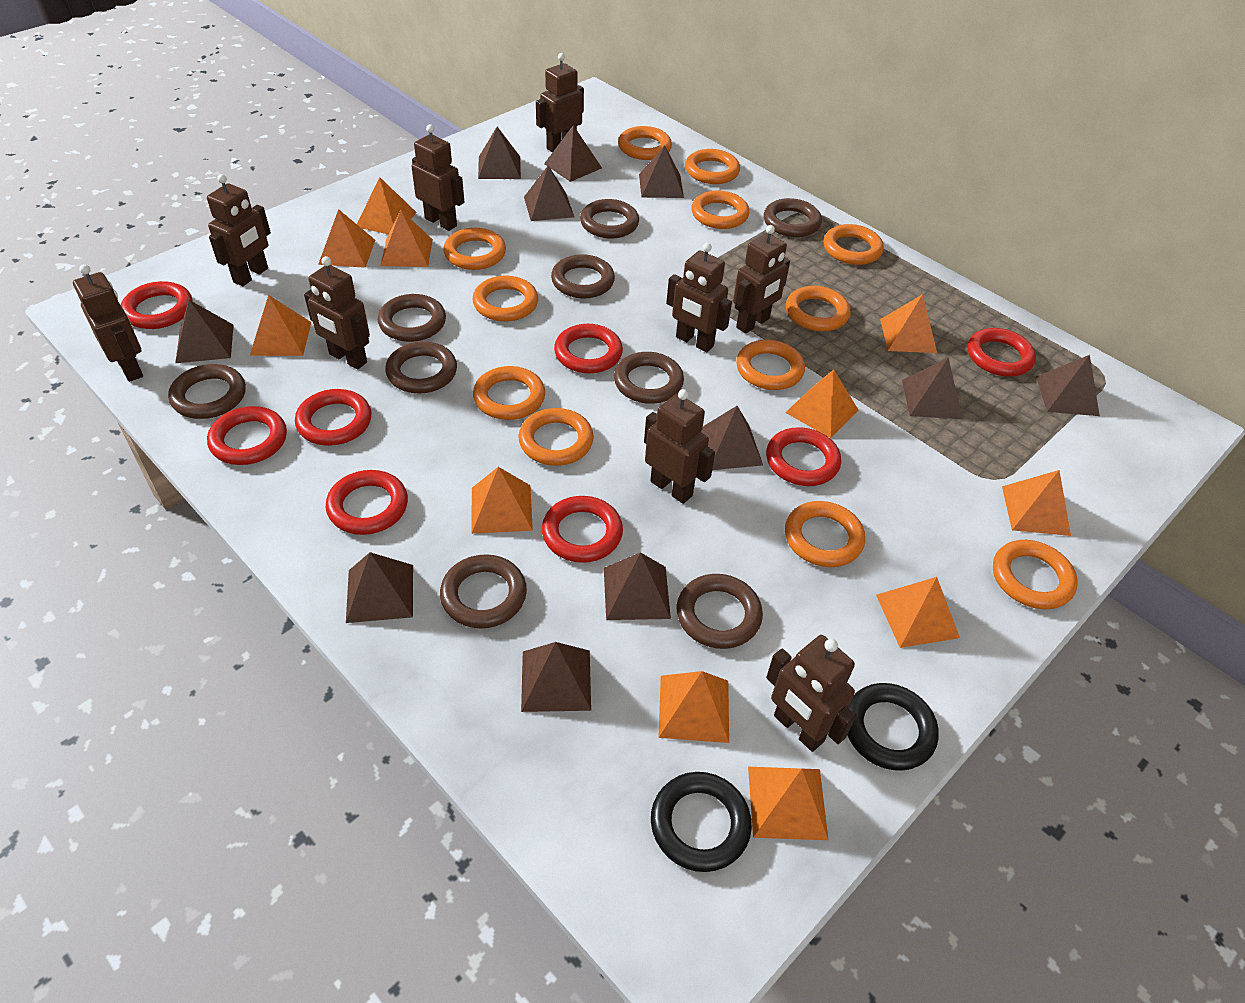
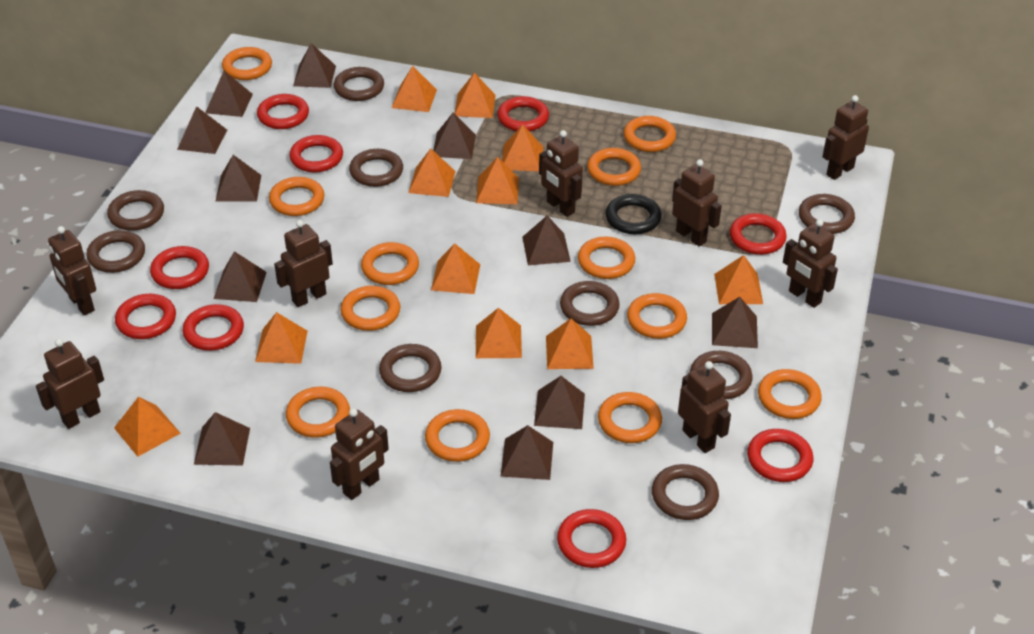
black ring: [651,772,752,872] [848,683,939,771] = 2 -> [606,194,661,234] = 1
red ring: [121,281,193,329] [207,406,287,465] [295,389,372,446] [326,470,408,535] [542,496,623,563] [554,324,623,374] [766,427,841,486] [967,328,1036,377] = 8 -> [115,294,176,339] [150,246,209,289] [183,304,244,351] [257,94,309,129] [290,135,343,172] [497,96,549,131] [557,509,626,568] [730,213,787,255] [747,429,813,482] = 9

